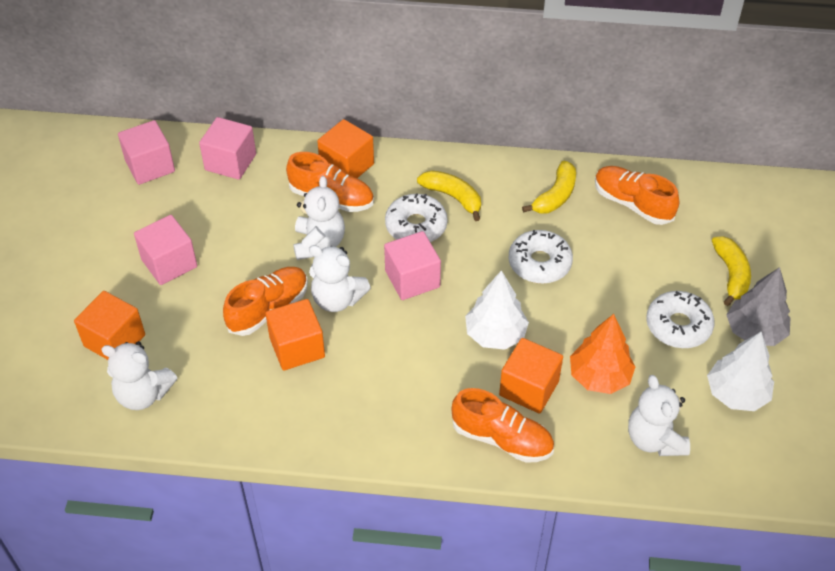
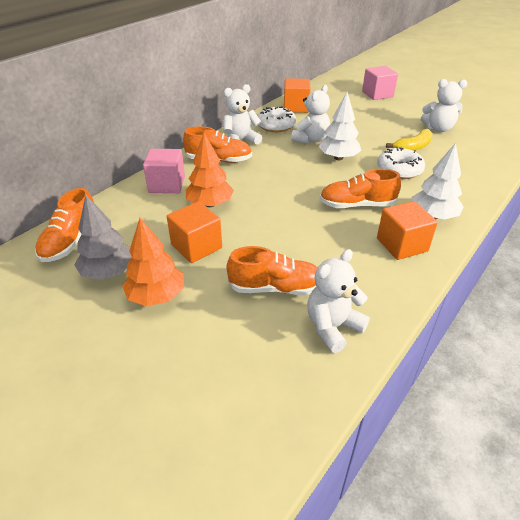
orange cube: [74,291,145,360] [265,299,325,370] [317,119,374,178] [499,338,563,414] = 4 -> [167,201,222,263] [284,78,310,113] [377,201,438,260] = 3
orange tree: [570,314,635,394] = 1 -> [122,218,184,306] [186,133,234,207] = 2
pink cube: [118,120,175,185] [134,215,197,285] [199,117,256,180] [384,231,441,300] = 4 -> [143,149,185,193] [362,66,398,100] = 2
white donut: [385,193,448,242] [509,230,573,284] [646,291,714,348] = 3 -> [257,106,296,132] [377,147,425,179] = 2
yellow banana: [417,170,481,221] [522,161,576,214] [712,236,751,306] = 3 -> [386,129,433,151] = 1

